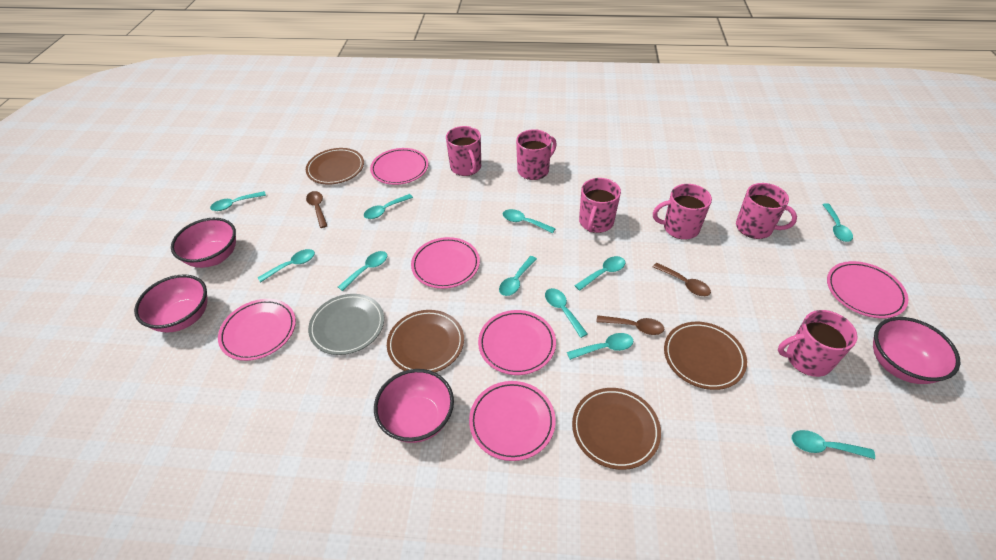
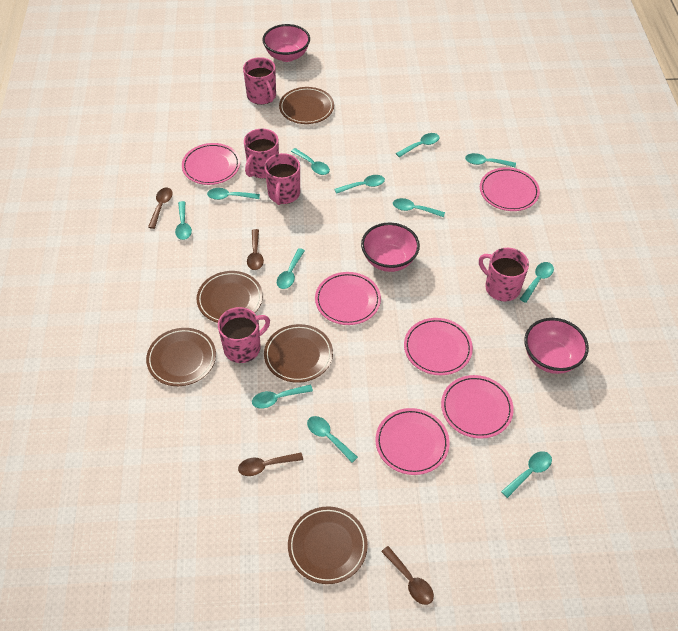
brown plate: [306,148,364,185] [387,310,464,372] [572,388,661,470] [664,322,747,390] = 4 -> [146,328,216,386] [197,271,263,323] [264,324,333,383] [279,87,334,124] [288,506,368,584] = 5
brown spoon: [306,191,328,228] [596,315,664,335] [653,263,711,296] = 3 -> [148,188,173,229] [238,453,303,476] [247,229,264,270] [381,546,434,605] = 4
grey plate: [308,294,384,355] = 1 -> none = 0
pink bowl: [134,274,208,333] [171,218,236,268] [374,369,454,443] [873,317,960,384] = 4 -> [262,24,310,62] [361,223,420,272] [524,318,589,374] = 3
pink mug: [446,126,481,176] [516,129,557,180] [579,178,621,233] [653,184,712,240] [736,183,797,239] [778,310,858,377] = 6 -> [218,307,270,363] [243,57,276,105] [244,129,279,178] [264,153,300,205] [479,248,529,301] = 5
turquoise spoon: [210,191,266,211] [257,249,315,282] [338,251,387,291] [364,194,413,219] [499,256,537,296] [503,209,556,233] [545,288,588,338] [567,333,634,360] [574,256,625,291] [791,430,875,459] [822,203,853,242] = 11 -> [175,201,192,240] [207,188,260,200] [252,385,313,408] [277,248,305,289] [291,148,330,175] [307,416,358,463] [334,175,385,194] [393,198,445,217] [396,133,439,157] [465,153,516,167] [501,451,552,498] [520,262,554,303] = 12

